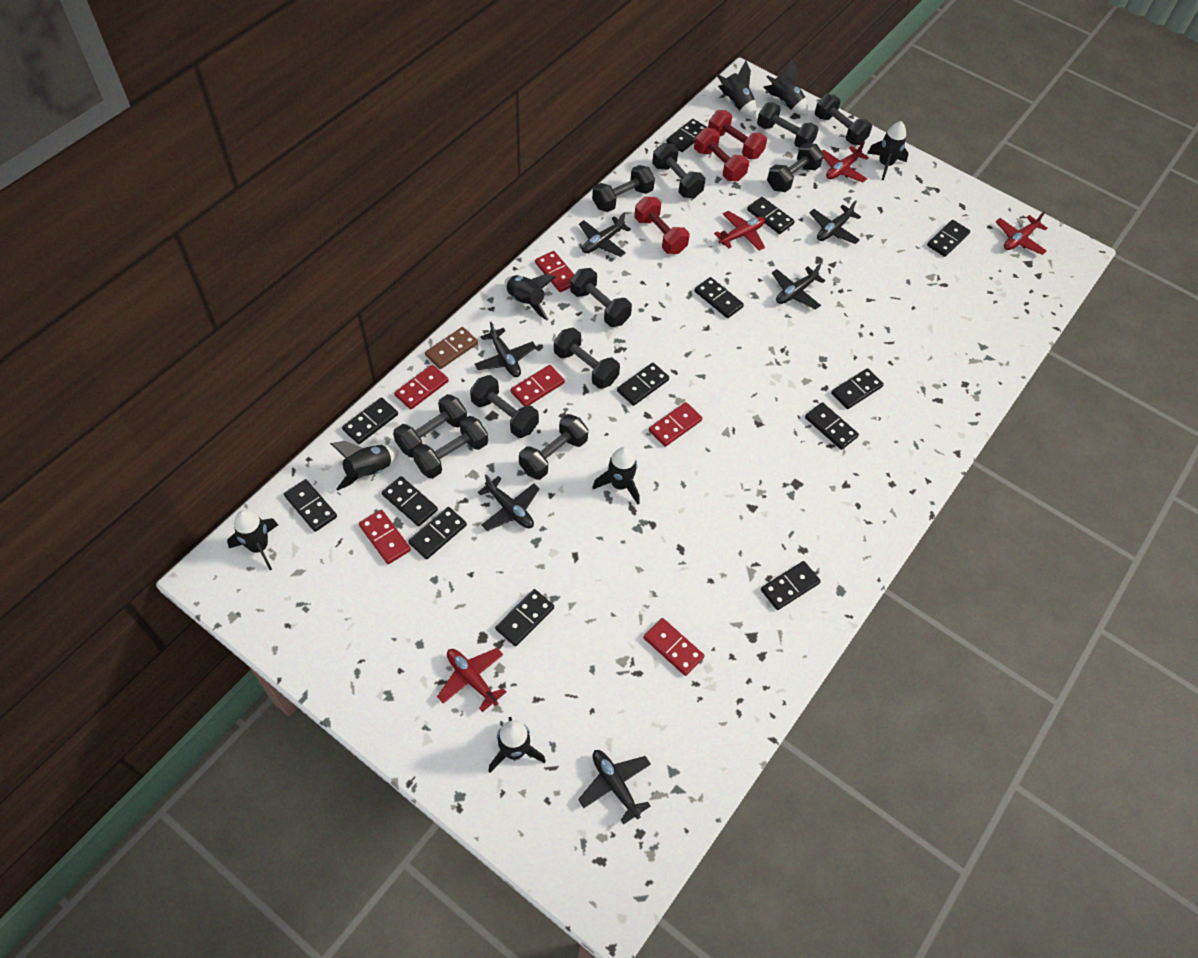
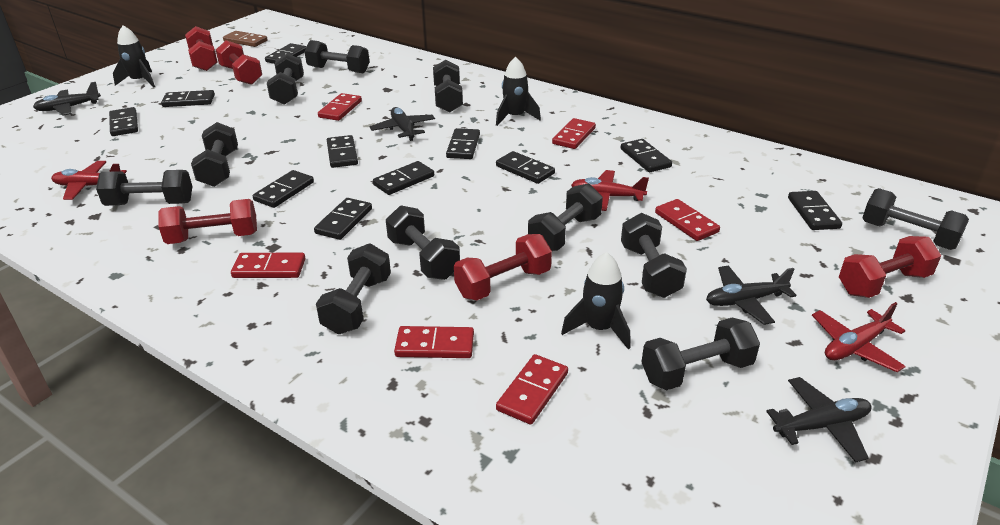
black domino: [284,479,337,532] [342,397,398,444] [382,476,438,526] [408,507,467,559] [495,589,554,646] [617,363,669,406] [666,119,708,152] [694,277,744,318] [747,197,795,234] [761,561,821,610] [805,402,859,450] [831,368,884,409] [927,220,970,257] = 13 -> [109,107,138,136] [161,90,215,107] [253,170,314,208] [265,43,307,64] [314,198,372,240] [327,135,358,168] [373,161,434,195] [446,128,480,159] [496,151,555,184] [621,139,672,172] [788,191,842,230] = 11
black plane: [475,322,536,377] [477,474,540,531] [578,750,651,824] [579,212,631,257] [772,263,825,309] [809,200,861,244] = 6 -> [33,82,101,116] [370,107,435,141] [706,265,796,325] [766,377,872,462] = 4
black rocket: [227,510,278,570] [330,441,399,491] [488,717,546,773] [504,274,556,320] [592,447,640,504] [716,61,757,118] [764,59,808,115] [867,121,909,180] = 8 -> [113,25,155,87] [496,57,541,126] [561,252,630,349] = 3
red dumbbell: [634,197,690,254] [694,128,749,181] [708,110,767,159] = 3 -> [158,199,257,244] [185,26,218,71] [216,40,262,85] [454,234,552,300] [839,236,941,298] = 5
red plane: [437,648,506,712] [714,211,765,251] [822,141,869,183] [996,212,1048,255] = 4 -> [51,161,127,200] [571,170,649,211] [812,302,906,372] = 3

